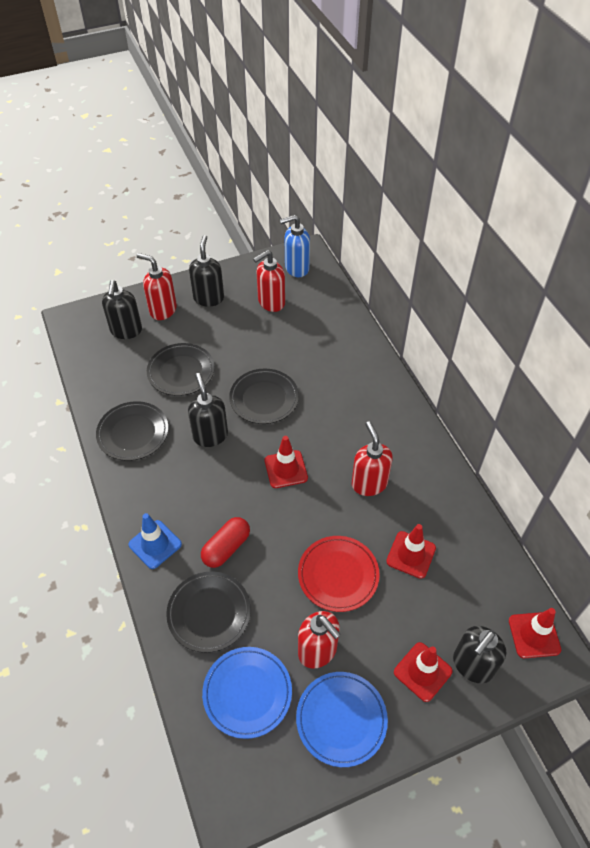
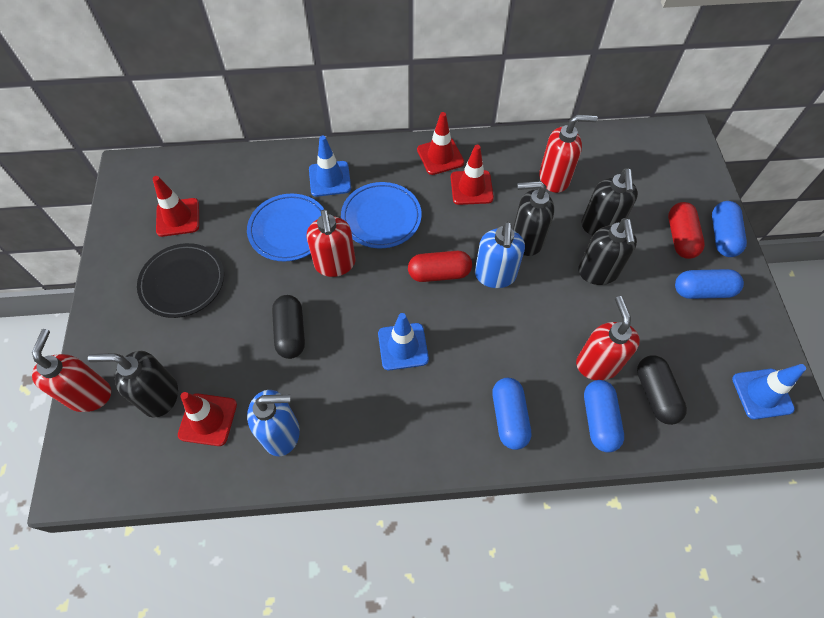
black capsule: none = 0 -> [272,295,305,359] [637,356,687,425] = 2
black plate: [96,401,168,461] [147,343,215,396] [166,571,251,653] [229,369,299,424] = 4 -> [137,243,224,318] = 1
blue capsule: none = 0 -> [492,378,531,450] [584,380,624,452] [675,269,744,299] [712,201,747,257] = 4
blue soap dispenser: [280,215,310,277] = 1 -> [247,390,300,456] [475,222,525,288] = 2
blue traffic cone: [129,513,182,569] = 1 -> [309,135,351,197] [378,313,429,370] [732,364,806,419] = 3
red capsule: [201,517,250,568] = 1 -> [408,251,472,282] [668,202,705,259] = 2
red plate: [298,536,380,612] = 1 -> none = 0

